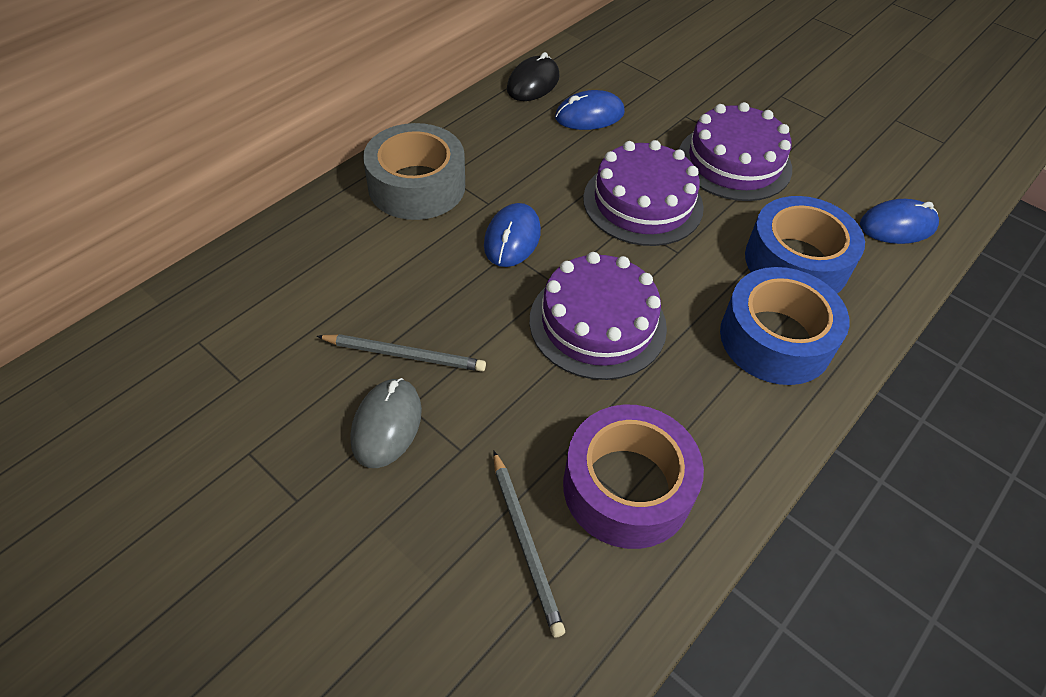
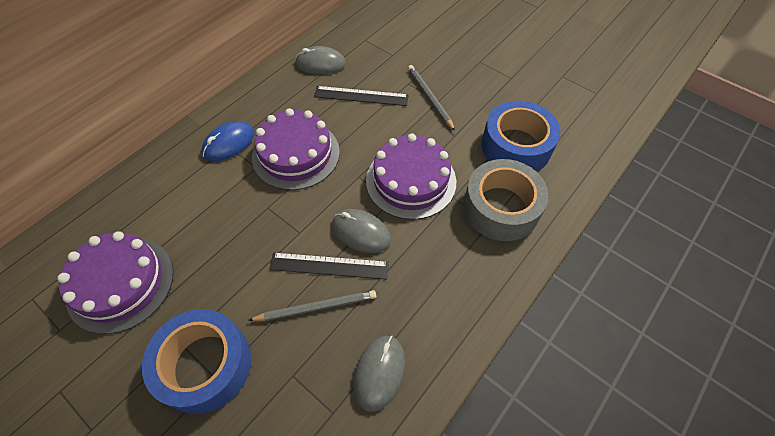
black mouse: [507,52,560,101] = 1 -> none = 0
black ruler: none = 0 -> [269,252,389,280] [314,86,409,106] = 2
blue mouse: [484,203,541,267] [555,90,625,130] [860,199,939,244] = 3 -> [202,121,254,161] = 1
grey mouse: [350,378,422,468] = 1 -> [295,46,346,75] [332,209,391,253] [353,336,405,412] = 3
purple tape: [563,404,704,549] = 1 -> none = 0

